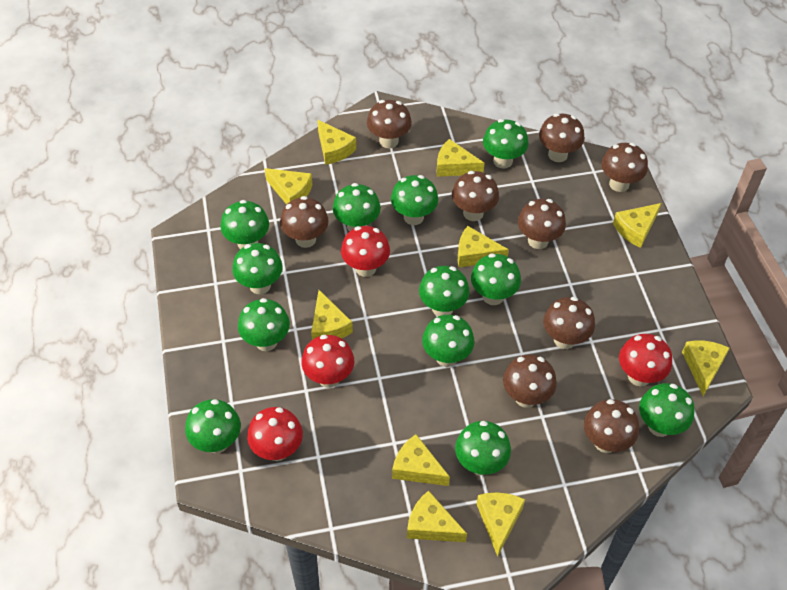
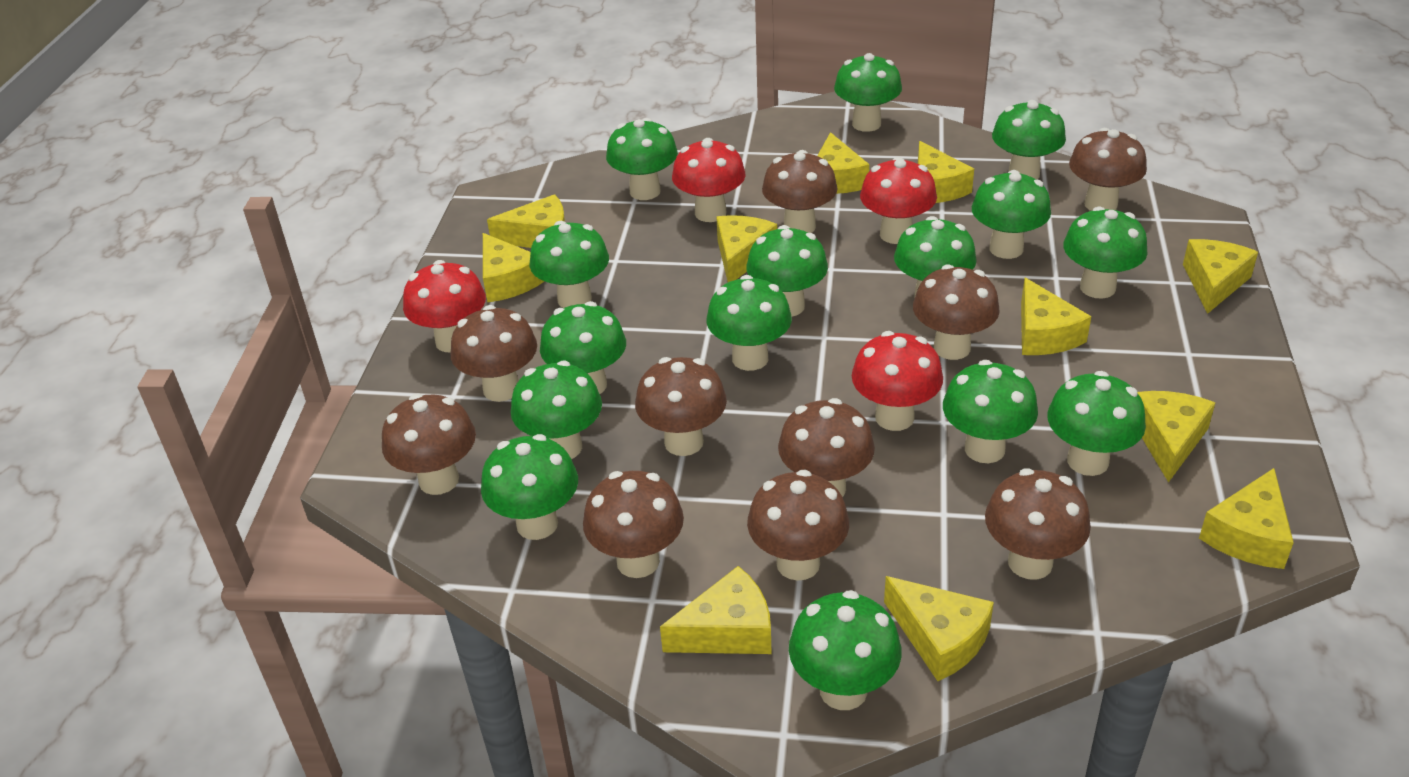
brown mushroom: [280,196,329,248] [367,100,412,148] [452,171,499,221] [503,355,557,408] [518,199,566,249] [539,113,584,162] [543,297,595,349] [584,399,639,453] [601,143,648,192] = 9 -> [382,394,476,495] [451,305,537,402] [583,471,684,578] [635,357,727,456] [747,470,849,581] [762,150,838,233] [778,398,875,497] [913,264,1000,360] [985,468,1091,580] [1069,128,1147,211] = 10
green mushroom: [185,399,241,454] [220,200,269,249] [232,243,283,294] [238,298,290,351] [333,183,381,232] [391,175,438,225] [419,266,470,316] [422,315,475,367] [455,421,511,475] [471,254,521,305] [483,119,528,169] [639,383,695,437] = 12 -> [481,434,578,540] [511,361,602,459] [529,221,609,308] [540,301,626,394] [606,118,678,200] [706,275,792,371] [746,225,828,317] [789,590,901,710] [834,53,902,132] [894,216,977,299] [943,360,1038,463] [972,170,1051,259] [992,100,1066,180] [1047,371,1146,476] [1063,206,1148,299] = 15
yellow cheese: [265,168,312,205] [311,290,353,340] [317,120,356,165] [392,434,450,486] [407,490,467,542] [437,139,485,177] [458,226,509,267] [477,492,525,557] [613,203,661,248] [682,340,730,396] = 10 -> [483,233,544,302] [487,194,565,248] [660,566,772,654] [716,215,777,282] [817,132,869,194] [884,576,994,681] [918,141,974,203] [1021,278,1091,355] [1138,391,1215,483] [1183,239,1258,314] [1199,468,1294,569] = 11

